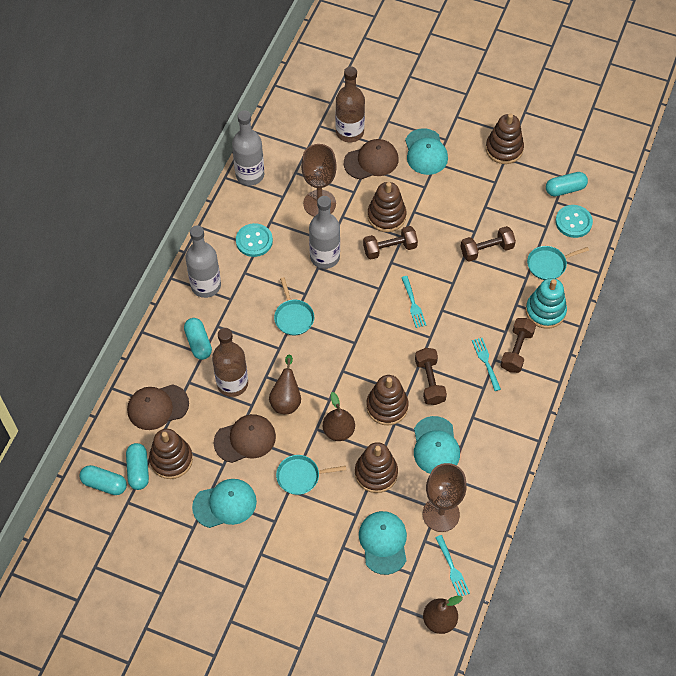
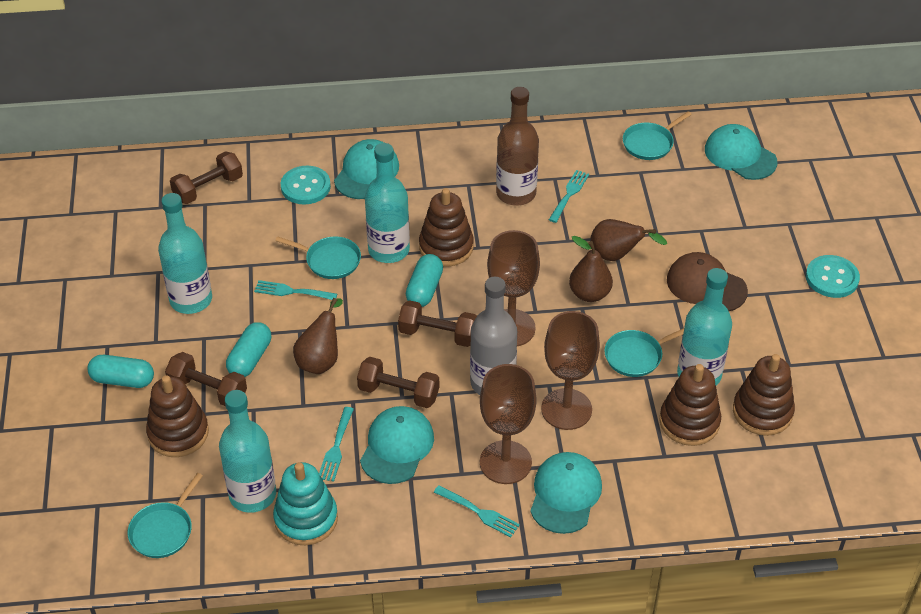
brown bottle: [212,328,248,397] [335,66,365,142] = 2 -> [496,87,539,205] = 1
brown cap: [127,384,189,430] [213,414,276,463] [344,139,398,180] = 3 -> [667,252,748,311] = 1
brown goblet: [301,144,337,217] [423,463,467,532] = 2 -> [480,364,537,484] [487,230,540,346] [541,311,600,430] = 3
brown stacking toy: [149,429,193,479] [355,442,398,493] [366,375,409,425] [367,182,406,232] [486,113,524,164] = 5 -> [146,375,209,457] [419,188,474,267] [659,364,721,446] [733,354,795,436] = 4
grey bottle: [185,226,221,298] [232,110,264,186] [309,196,340,269] = 3 -> [470,277,517,395] = 1
turquoise bottle: none = 0 -> [158,193,212,314] [219,390,276,513] [365,143,410,263] [677,268,732,385] = 4
turquoise capsule: [80,465,127,495] [126,443,149,490] [184,318,212,360] [546,172,588,197] = 4 -> [87,355,154,388] [226,322,271,377] [406,254,443,307] = 3
turquoise fork: [401,276,426,328] [435,535,470,596] [472,338,501,391] = 3 -> [254,280,337,300] [319,407,354,482] [434,485,520,538] [549,170,589,223] = 4
turquoise pan: [274,277,314,335] [276,455,346,495] [527,246,589,280] = 3 -> [128,473,203,558] [275,236,361,279] [604,328,684,377] [623,111,692,160] = 4

